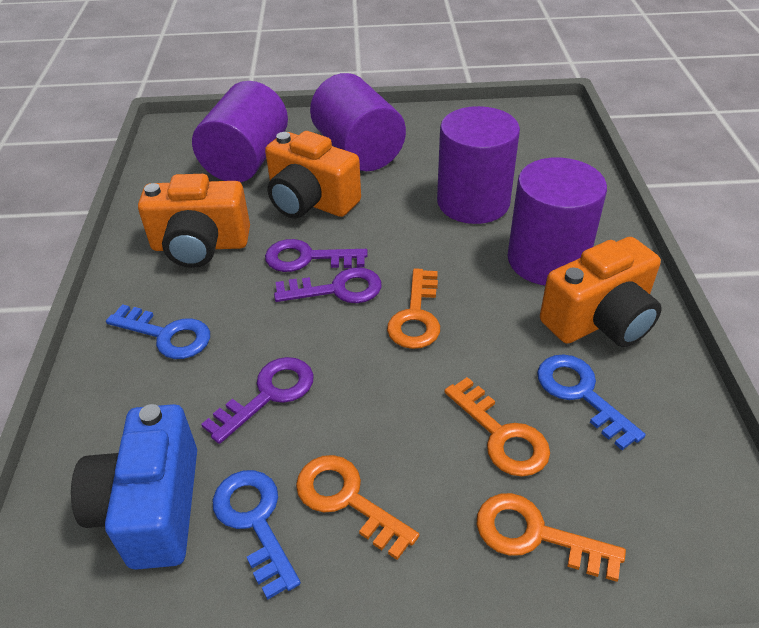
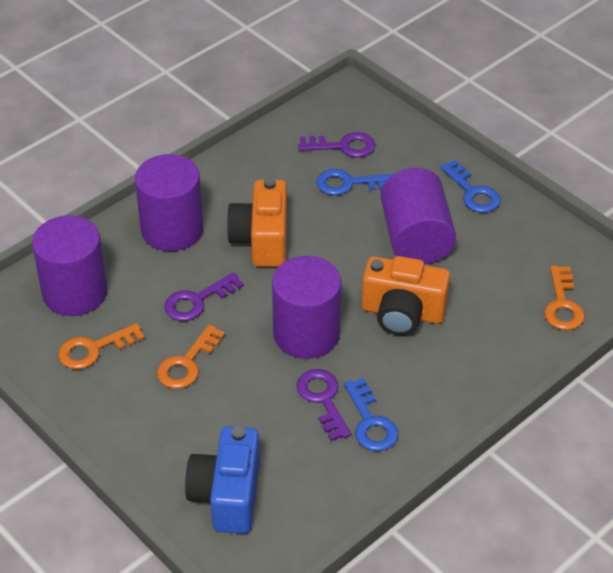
orange camera: [138,174,250,268] [265,131,361,219] [540,237,662,347] = 3 -> [226,178,287,267] [362,256,450,336] = 2
orange key: [296,455,419,560] [387,268,440,349] [444,377,550,477] [476,493,626,582] = 4 -> [58,323,145,370] [157,325,225,389] [544,266,585,330] = 3

